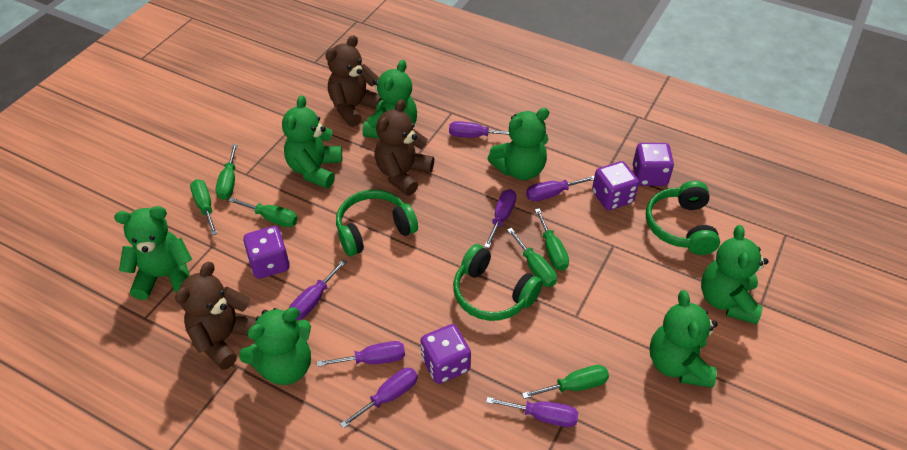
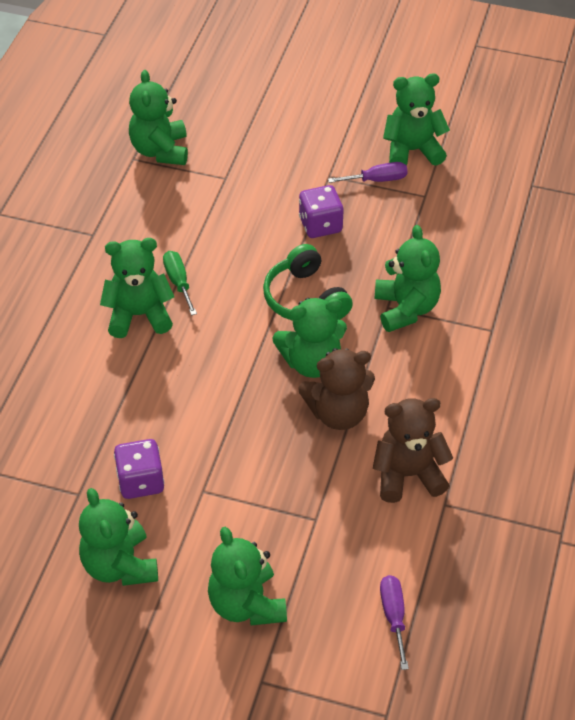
brown teddy bear: [175,262,256,370] [326,35,382,127] [375,99,434,196] = 3 -> [298,348,375,430] [373,398,453,503] = 2
green headphones: [336,190,418,256] [453,244,543,321] [646,181,720,255] = 3 -> [263,244,353,321] = 1
green screwdriver: [190,179,217,236] [216,144,238,200] [228,197,298,227] [507,228,557,287] [522,365,609,399] [535,208,569,271] = 6 -> [163,251,197,315] = 1
purple dice: [243,226,290,279] [420,324,471,384] [592,161,639,210] [633,143,674,186] = 4 -> [114,439,164,499] [299,185,343,238] = 2
purple screwdriver: [289,259,347,320] [317,341,405,367] [340,368,418,429] [449,121,509,138] [484,189,516,248] [486,397,578,427] [526,175,595,201] = 7 -> [328,162,408,183] [380,575,409,670] = 2

